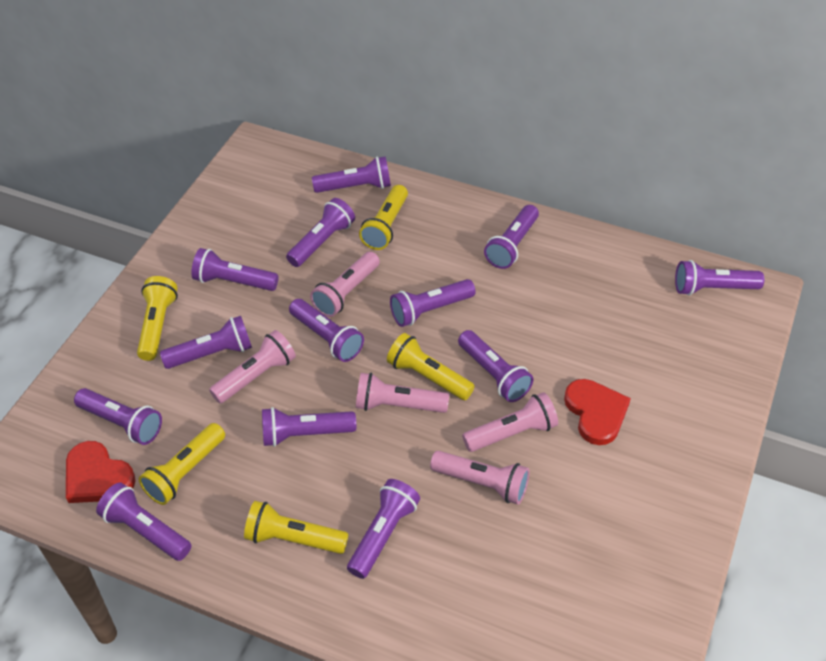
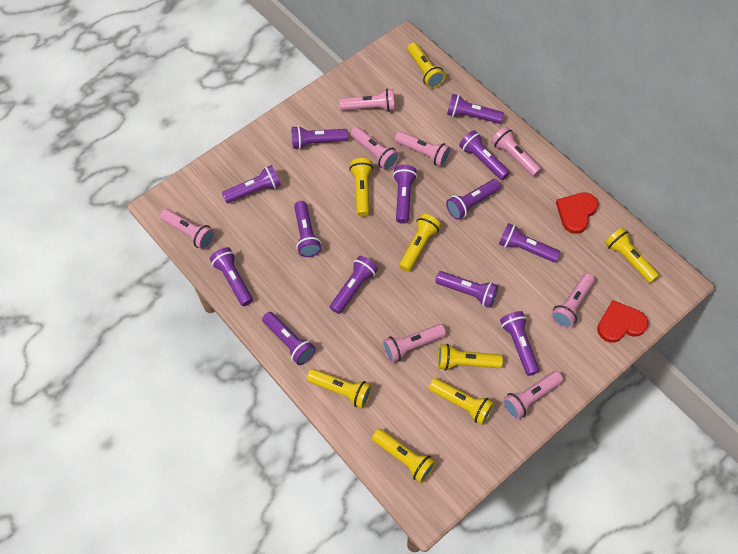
pink flashlight: [209,330,296,404] [310,252,380,317] [356,373,449,413] [430,451,530,505] [462,392,558,452] = 5 -> [160,209,215,250] [340,88,395,112] [350,126,400,171] [382,324,446,363] [395,131,451,167] [491,126,542,177] [502,371,563,420] [551,273,595,328] = 8
yellow flashlight: [137,276,178,361] [139,423,225,505] [244,501,349,554] [359,185,408,250] [387,333,475,400] = 5 -> [307,369,372,409] [349,158,373,217] [372,429,436,483] [399,214,441,272] [407,42,445,88] [429,378,494,425] [437,344,503,370] [605,227,659,283] = 8

